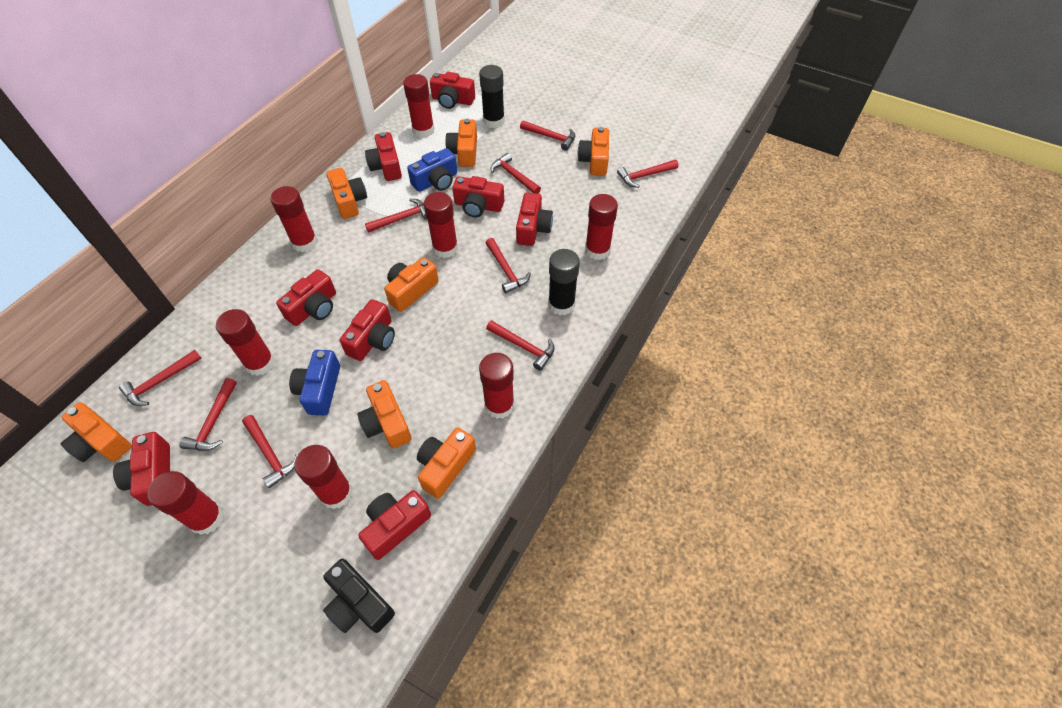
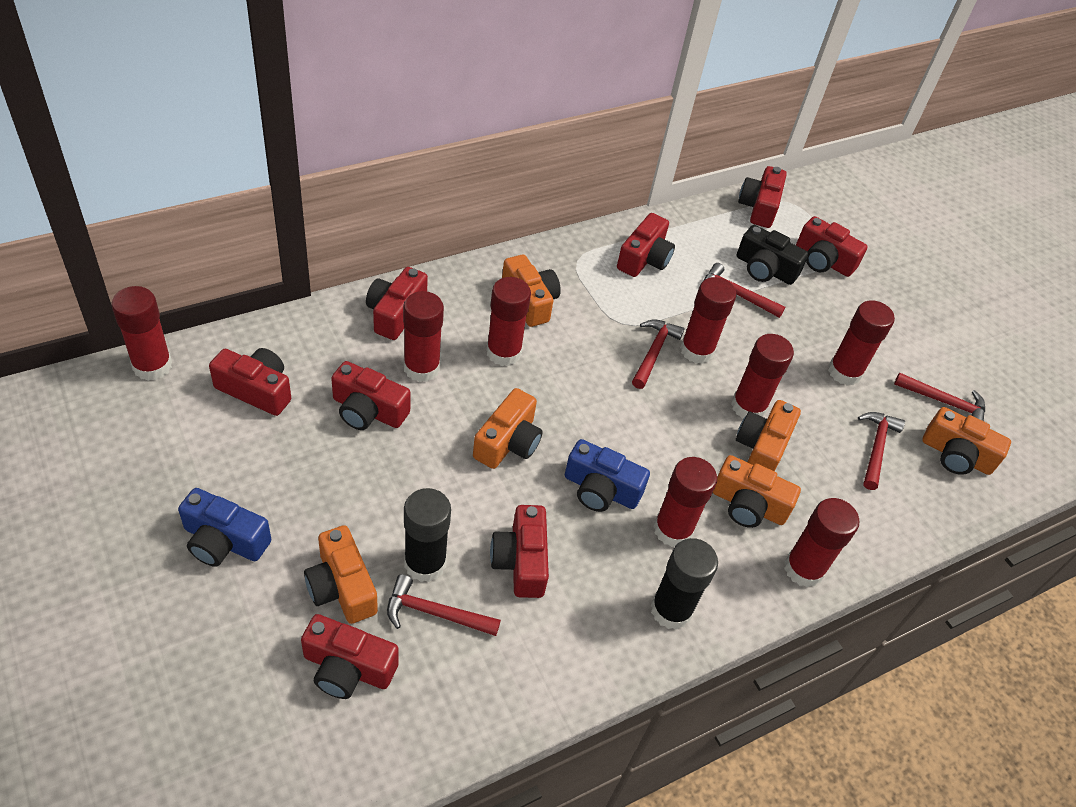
orange camera: [61,402,132,462] [326,168,367,219] [357,380,412,448] [384,257,439,312] [417,428,476,499] [445,119,477,167] [578,127,609,176] = 7 -> [304,525,378,624] [473,388,543,469] [502,255,561,327] [713,455,801,528] [736,400,801,471] [922,407,1011,475] = 6
red hammer: [119,350,202,406] [179,378,237,451] [242,415,298,488] [365,199,427,233] [486,238,531,293] [486,320,555,371] [491,153,541,194] [520,120,575,151] [617,160,679,188] = 9 -> [387,574,501,636] [632,320,685,389] [703,263,785,318] [858,412,905,490] [894,373,985,421] = 5

